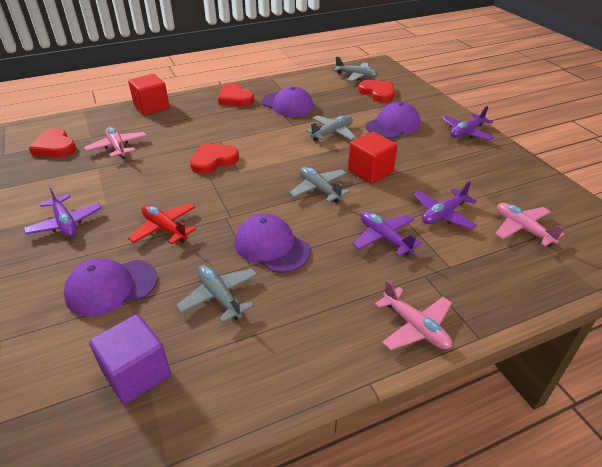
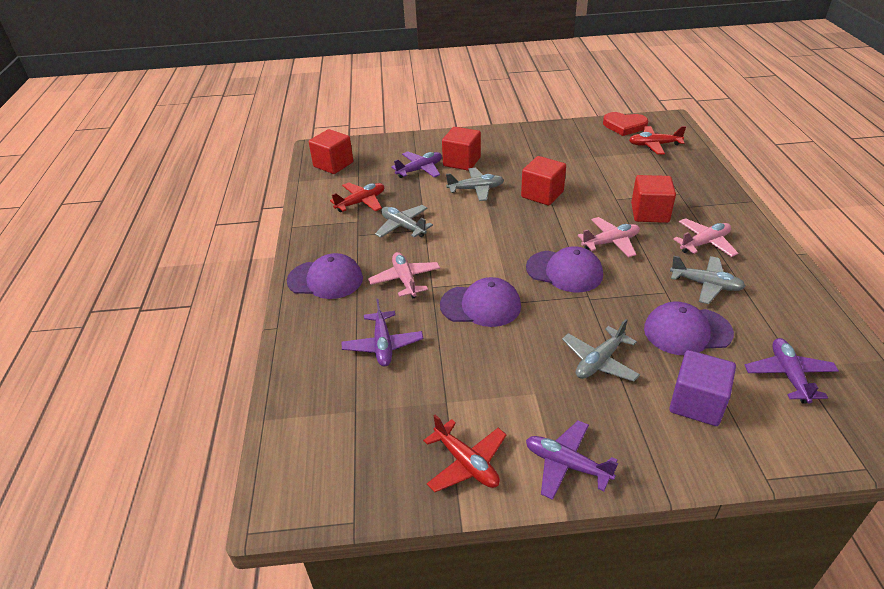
red cube: [128,74,170,115] [348,132,397,184] = 2 -> [309,129,353,174] [442,127,481,171] [521,156,566,206] [631,175,676,223] = 4
red heart: [29,128,76,157] [190,144,239,174] [218,83,255,106] [358,80,394,102] = 4 -> [603,112,648,136] = 1
red plane: [128,203,196,244] = 1 -> [330,182,384,212] [423,414,507,492] [629,126,686,155] = 3

